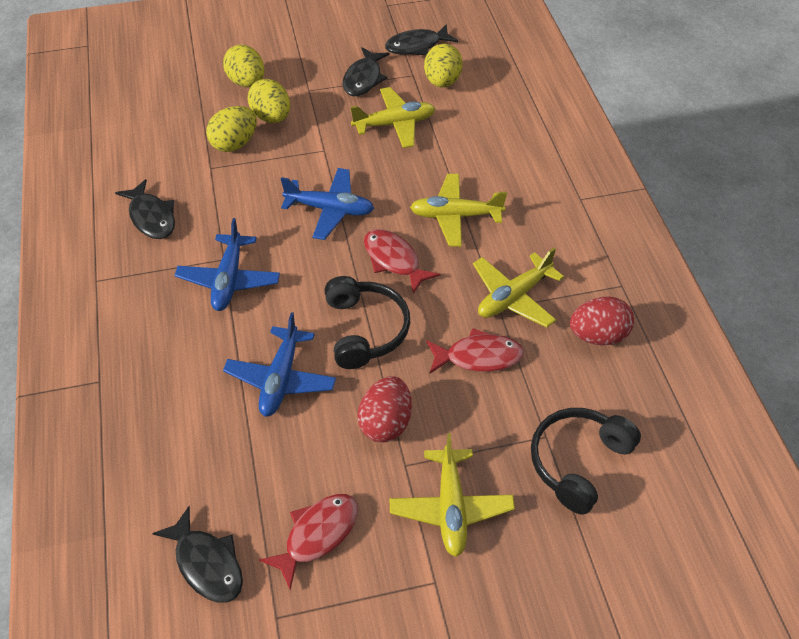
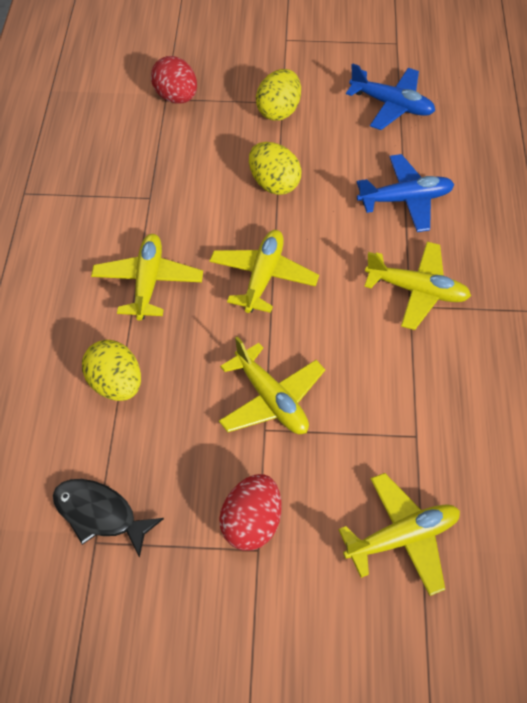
black fish: [115,179,175,239] [152,506,243,603] [343,47,390,96] [385,24,458,55] = 4 -> [53,479,164,558] = 1
black headphones: [325,276,410,369] [531,408,641,515] = 2 -> none = 0
blue plane: [174,218,280,311] [223,312,336,417] [281,168,374,240] = 3 -> [346,63,435,130] [357,154,455,232] = 2
red fish: [259,494,358,590] [364,229,440,294] [426,328,524,373] = 3 -> none = 0
yellow egg: [206,106,257,152] [223,45,265,87] [247,79,290,123] [424,44,463,87] = 4 -> [82,340,141,401] [249,142,302,195] [256,69,301,121] = 3
yellow plane: [350,87,436,148] [389,433,515,557] [410,174,507,247] [473,248,564,328] = 4 -> [91,234,203,320] [210,230,319,313] [219,336,325,434] [338,473,460,596] [364,242,471,330] = 5

